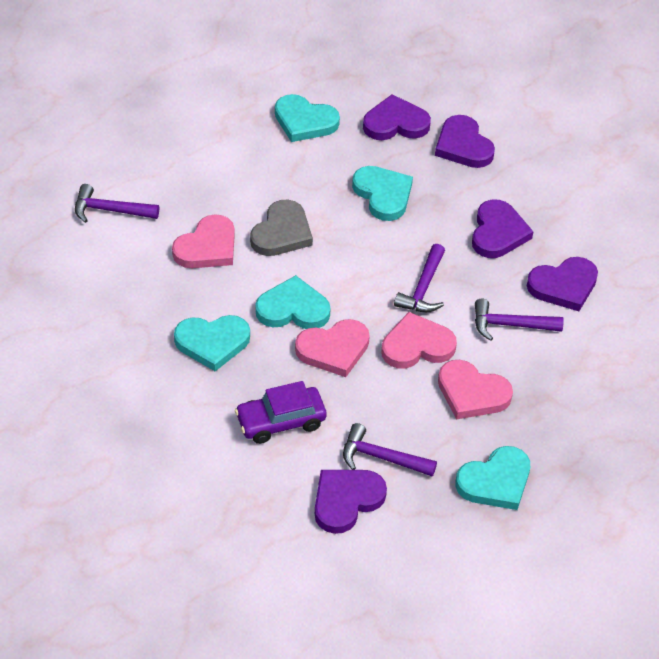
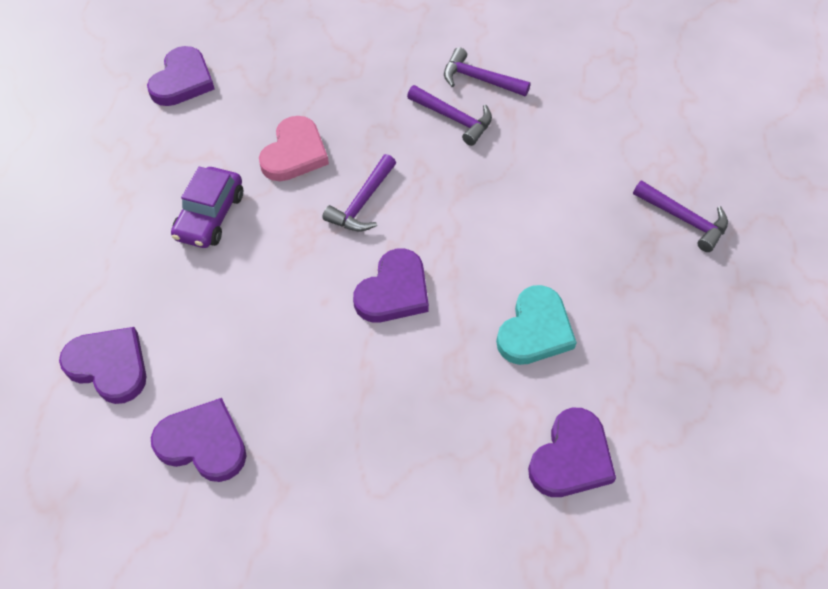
grey heart: [250,200,313,256] = 1 -> none = 0
pink heart: [172,214,235,268] [295,319,370,377] [381,312,457,369] [438,360,513,420] = 4 -> [259,116,329,181] = 1
turquoise heart: [174,315,250,371] [255,275,331,329] [275,94,340,142] [352,166,413,221] [456,446,530,510] = 5 -> [496,285,577,365] = 1

